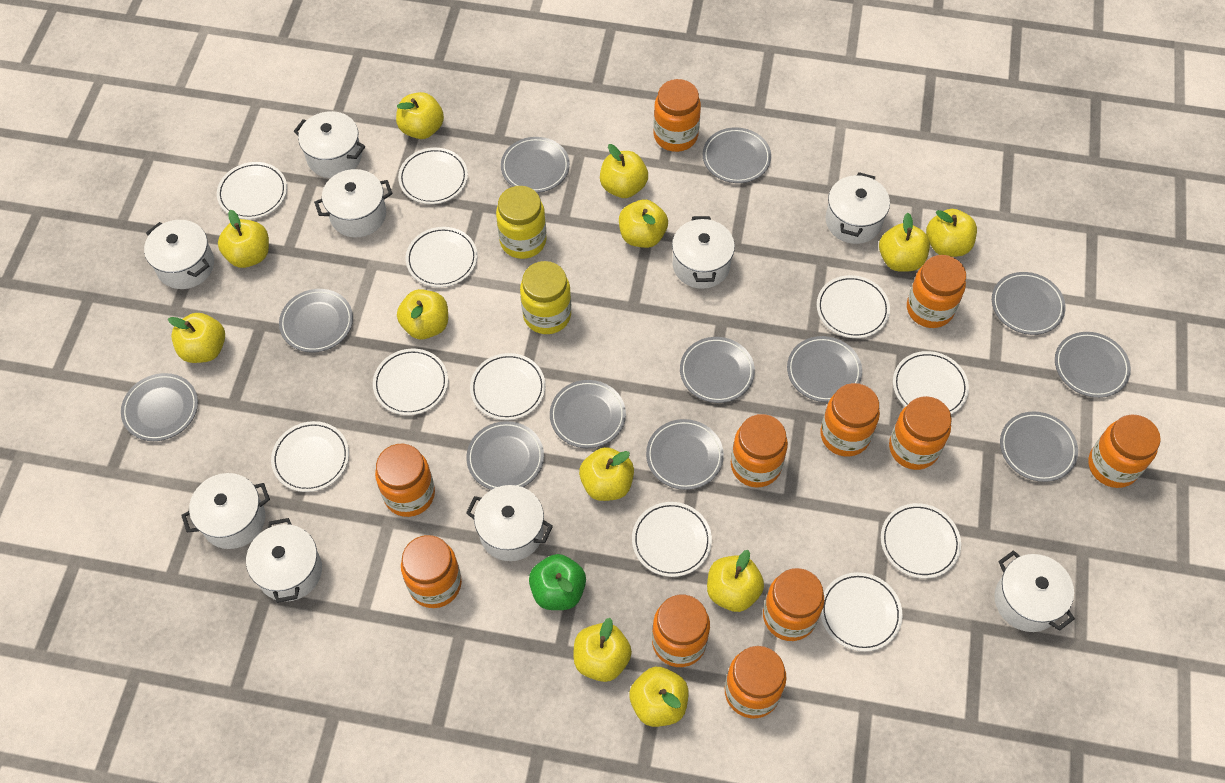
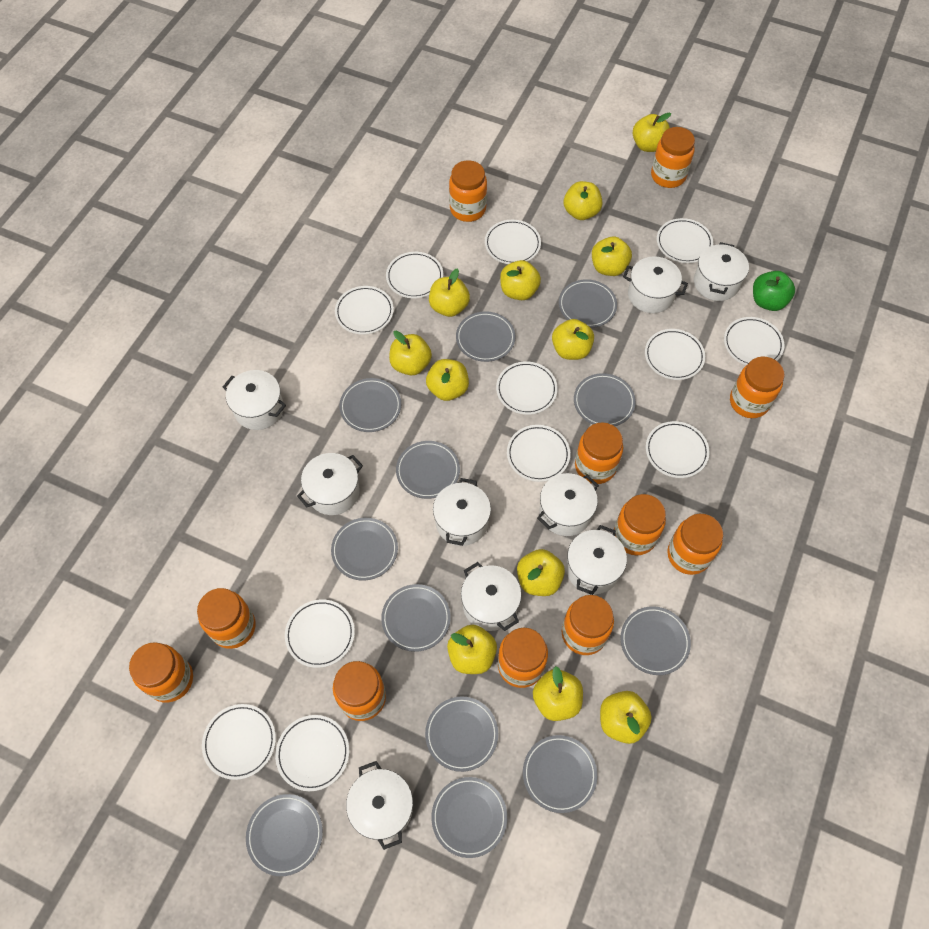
white plate: [217,162,287,219] [271,421,349,492] [373,349,448,415] [398,148,468,204] [406,227,477,287] [470,353,545,420] [632,502,712,577] [817,275,890,338] [821,572,902,652] [881,503,961,579] [893,351,969,414] = 11 -> [202,704,276,780] [275,715,349,791] [285,599,355,668] [335,286,394,335] [386,252,443,298] [485,220,541,264] [496,361,558,415] [507,425,570,482] [645,329,705,380] [646,421,709,478] [657,218,713,263] [724,317,784,365] = 12
yellow jar: [496,186,547,259] [520,261,571,334] = 2 -> none = 0

